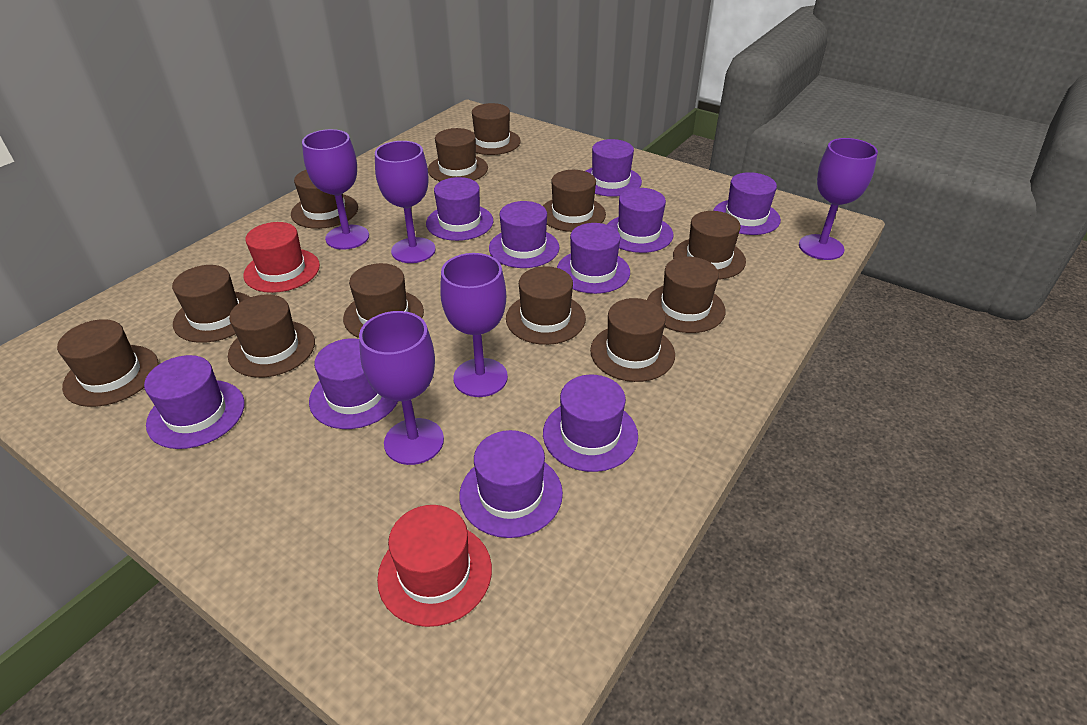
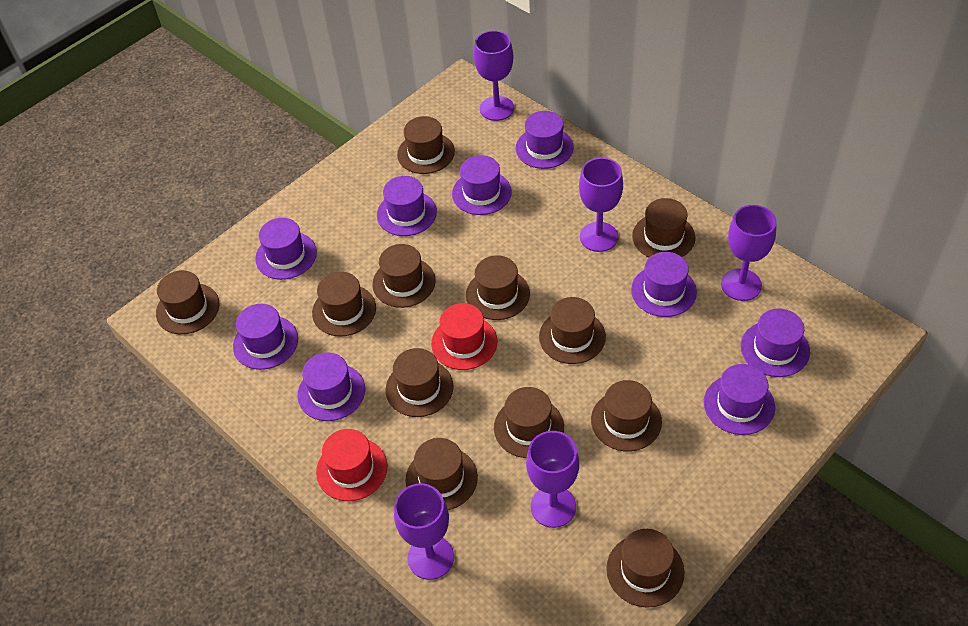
purple hat: [144,355,245,449] [309,338,398,429] [426,177,493,241] [459,430,563,538] [489,201,559,268] [543,375,638,472] [557,223,630,294] [586,139,642,197] [607,188,673,253] [713,172,781,235] = 10 -> [233,304,298,370] [255,218,317,280] [298,352,365,421] [377,176,437,236] [452,155,512,215] [516,111,574,169] [631,252,697,317] [704,364,775,435] [741,309,810,377] = 9

